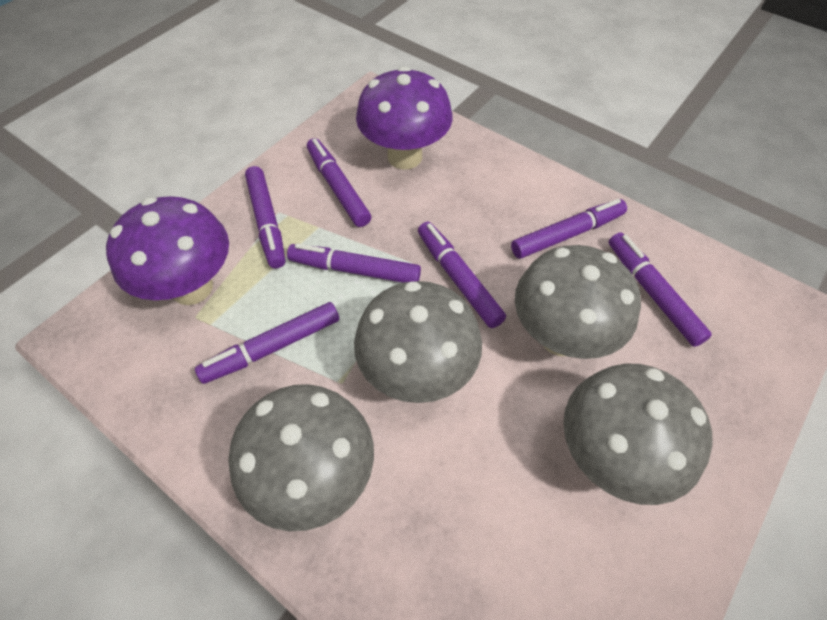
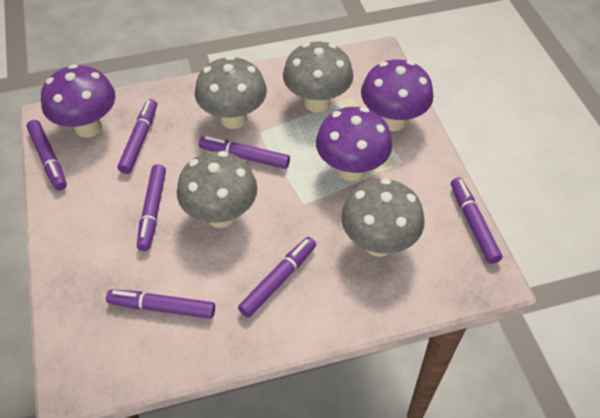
purple mushroom: [106,196,229,305] [356,66,453,170] = 2 -> [41,64,116,138] [316,107,392,181] [361,59,434,131] = 3

